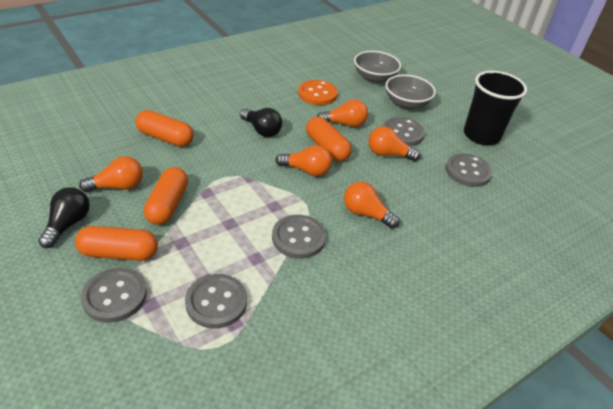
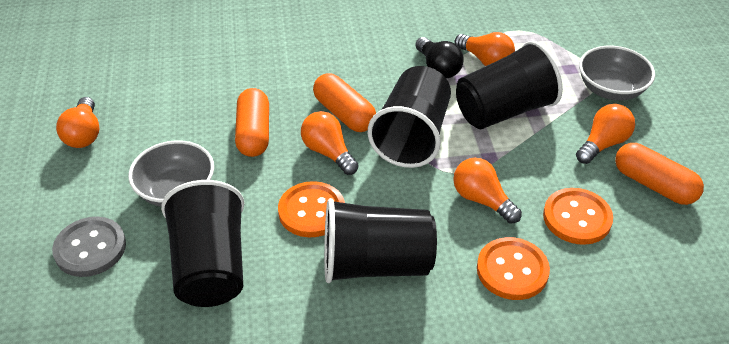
black cup: [464,71,527,145] = 1 -> [161,180,245,307] [324,198,437,283] [368,66,451,168] [456,41,563,129] = 4
black light bulb: [38,187,90,248] [240,108,282,137] = 2 -> [415,37,464,79] = 1
grey button: [81,268,147,323] [185,274,247,328] [272,215,326,259] [383,117,425,146] [446,153,492,187] = 5 -> [52,217,126,277] = 1
orange button: [298,80,338,105] = 1 -> [278,181,345,237] [477,237,550,300] [543,188,613,245] = 3
orange capsule: [75,226,158,261] [135,110,194,147] [144,167,188,225] [306,117,352,161] = 4 -> [235,88,269,157] [313,73,376,132] [615,143,704,205] = 3

